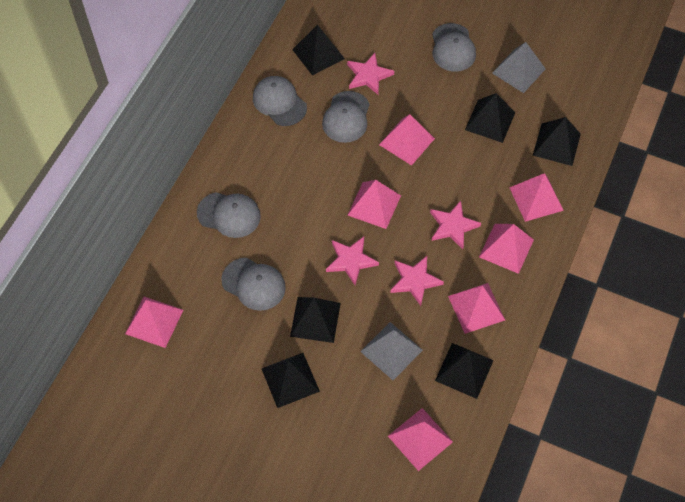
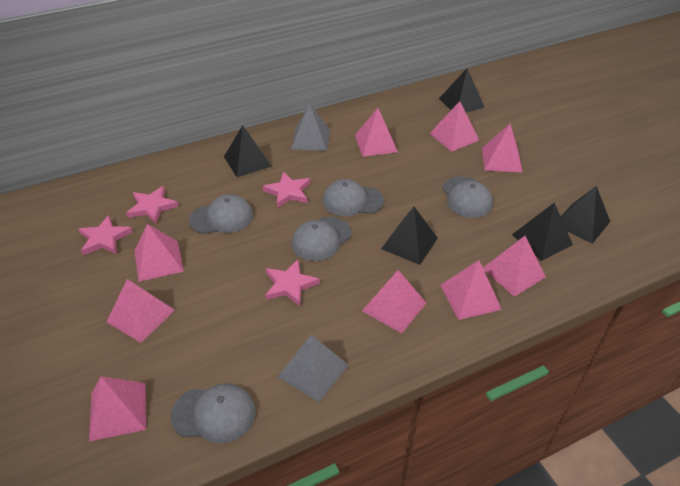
black pyramid: [262,353,320,408] [290,297,341,343] [292,24,345,75] [435,343,494,399] [465,93,515,143] [533,117,581,166] = 6 -> [224,125,272,177] [381,207,438,265] [439,68,485,113] [512,202,573,261] [561,186,610,244] = 5
pink pyramid: [125,297,183,348] [348,180,401,229] [379,114,435,166] [388,408,453,471] [448,283,505,334] [479,224,534,274] [509,173,564,222] = 7 -> [89,376,146,441] [107,279,175,343] [134,224,184,282] [355,108,398,157] [362,270,426,334] [429,101,479,152] [440,260,502,320] [482,124,523,173] [483,236,546,297] = 9

